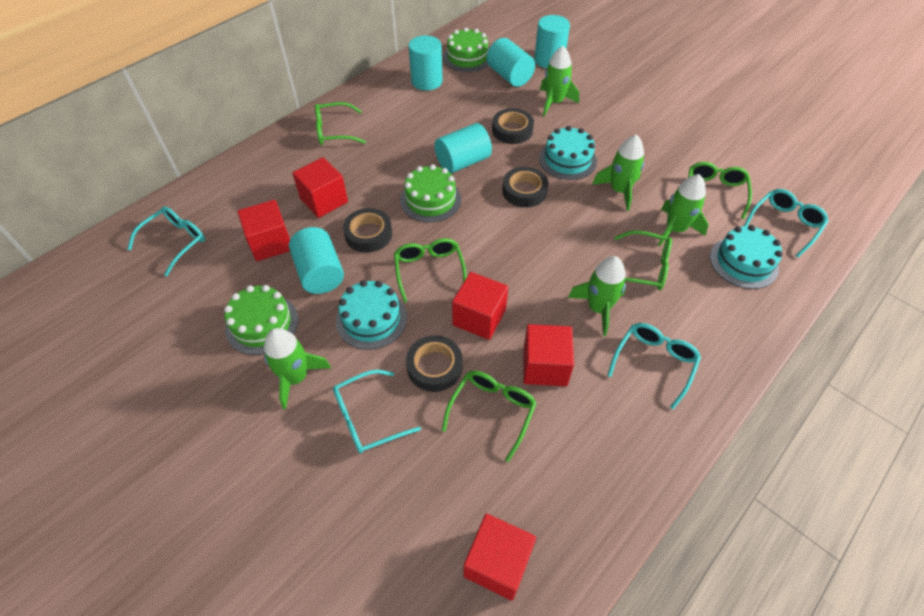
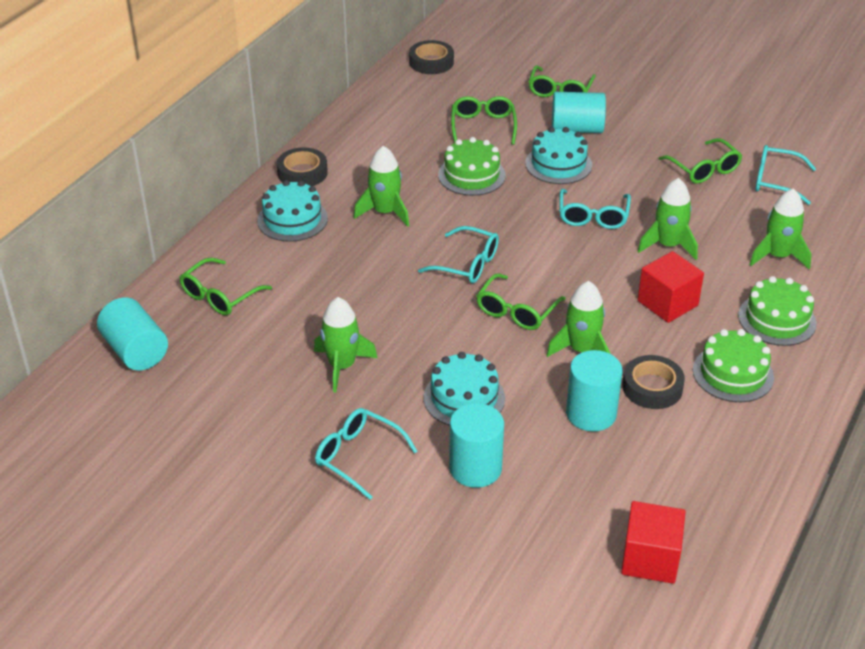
black tape: [343,208,392,253] [406,335,463,392] [492,108,534,144] [502,167,548,208] = 4 -> [277,147,328,186] [409,40,454,74] [622,355,685,409] = 3
red cube: [238,200,290,261] [292,157,348,218] [452,272,508,340] [464,514,536,601] [523,324,574,386] = 5 -> [621,501,686,584] [638,251,704,323] = 2
turquoise cylinder: [289,227,344,294] [409,36,443,91] [434,123,492,174] [487,38,535,87] [534,15,570,68] = 5 -> [97,297,168,371] [449,403,504,488] [552,92,606,133] [566,350,623,431] = 4

